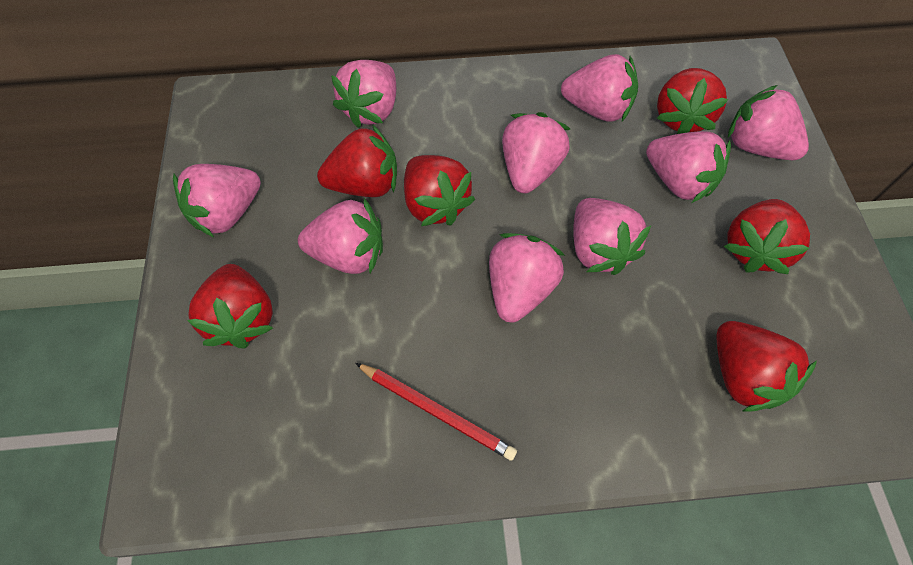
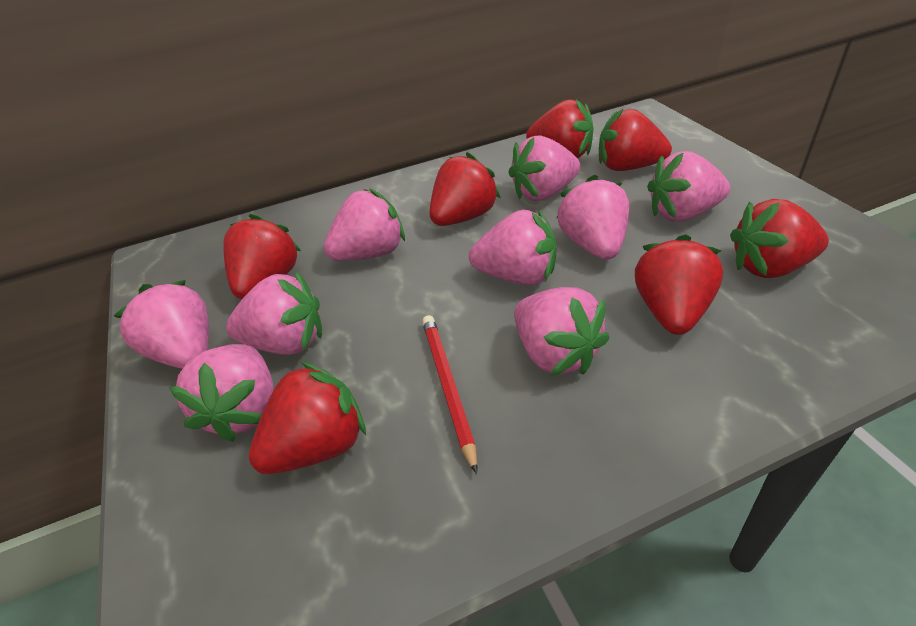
red strawberry: [187,264,273,348] [317,124,397,197] [404,155,475,226] [657,68,729,134] [716,321,817,412] [724,199,810,274] = 6 -> [223,214,301,299] [249,362,366,474] [429,152,501,226] [526,99,594,159] [599,109,672,171] [635,234,723,335] [730,199,829,278] = 7

